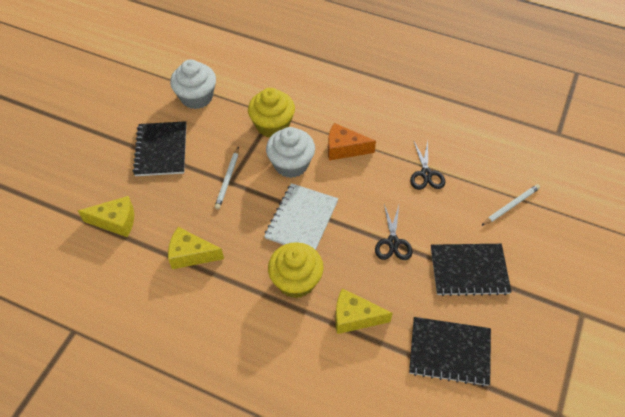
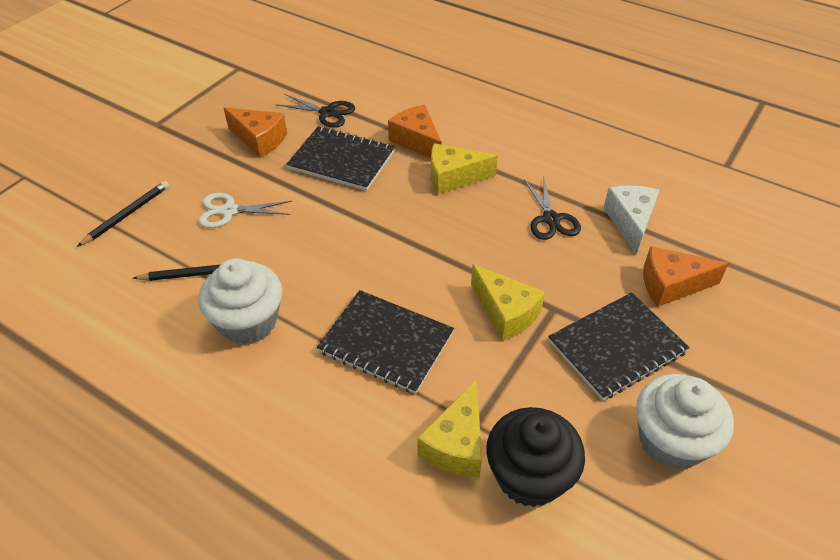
black cupcake: none = 0 -> [486,407,585,507] = 1
black pencil: none = 0 -> [77,181,169,247] [133,261,255,281] = 2
orange cheese: [328,123,376,161] = 1 -> [224,107,287,158] [388,105,442,158] [643,246,729,307] = 3
white cheese: none = 0 -> [603,185,659,255] = 1
white notebook: [264,183,338,250] = 1 -> none = 0
white pencil: [215,147,239,209] [481,184,540,226] = 2 -> none = 0
white scissors: none = 0 -> [198,193,292,228] = 1
yellow cupcake: [248,88,295,137] [268,242,324,298] = 2 -> none = 0

